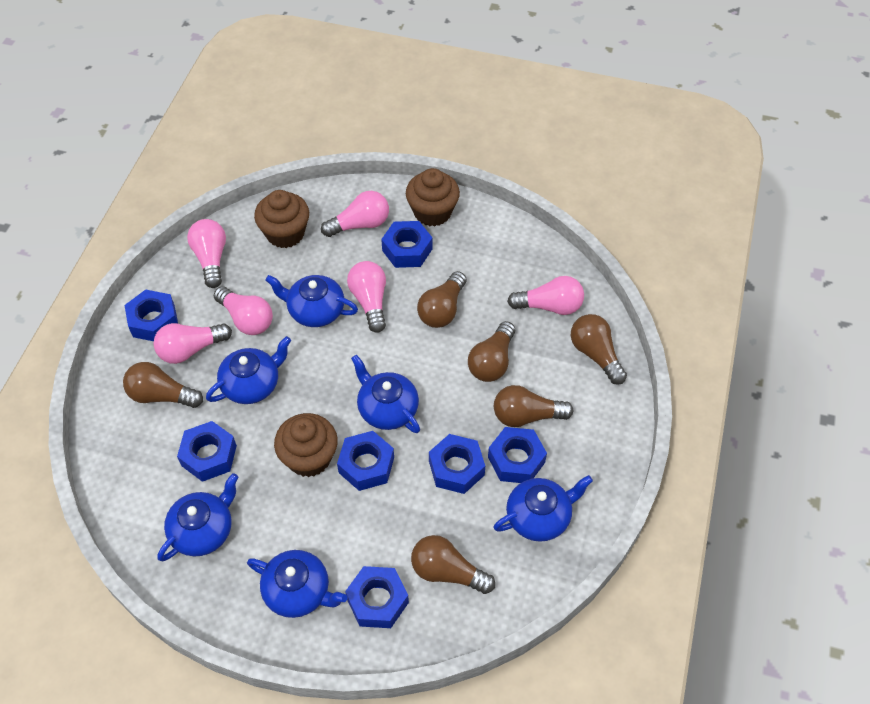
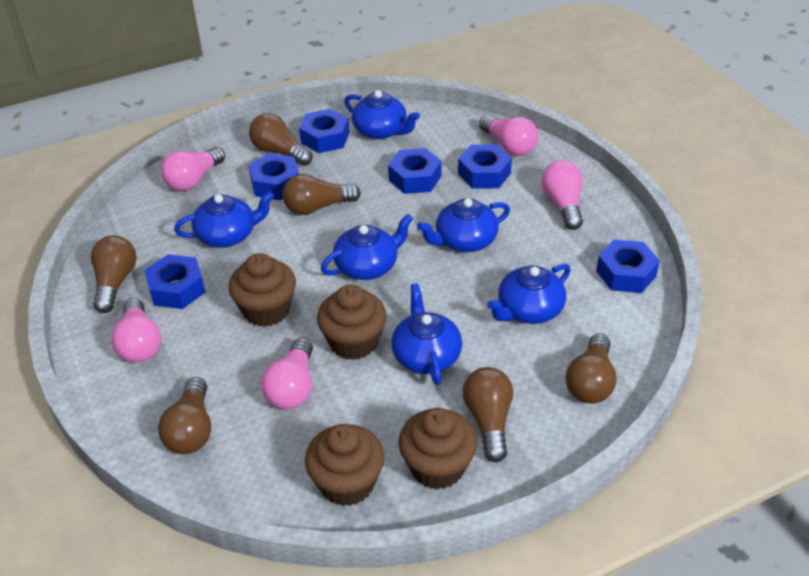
blue nut: [124,290,178,341] [177,421,237,482] [337,431,394,491] [345,566,409,628] [381,221,433,268] [429,434,485,494] [488,427,547,483] = 7 -> [145,254,205,309] [249,153,299,200] [299,109,349,153] [388,148,442,194] [458,144,512,189] [596,240,660,293] = 6
brown cupcake: [254,190,309,248] [274,413,338,477] [406,168,460,227] = 3 -> [229,253,296,327] [305,424,385,506] [317,285,387,360] [399,408,477,490] = 4
pink light bulb: [153,323,232,364] [187,219,226,288] [214,286,273,335] [321,191,389,237] [347,261,386,333] [507,276,584,315] = 6 -> [111,298,161,363] [161,147,225,191] [261,338,313,409] [479,115,538,156] [541,160,583,230] = 5

